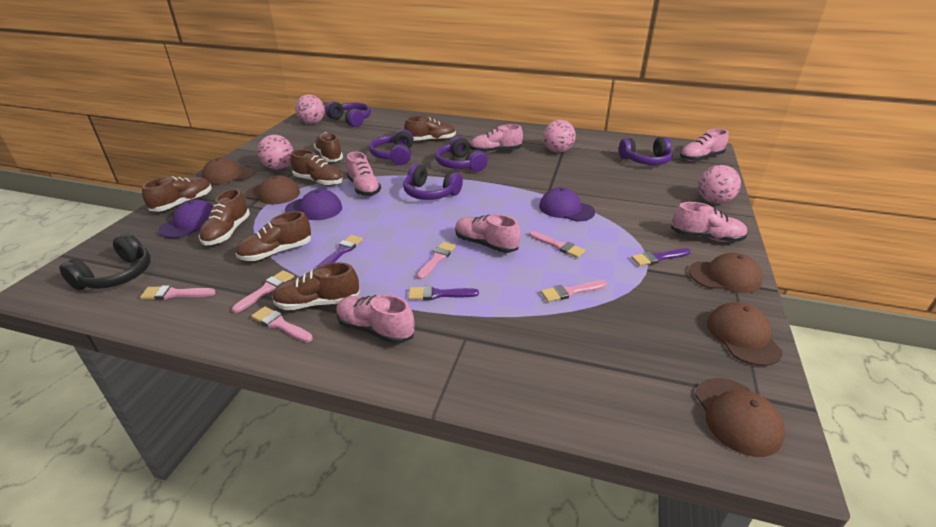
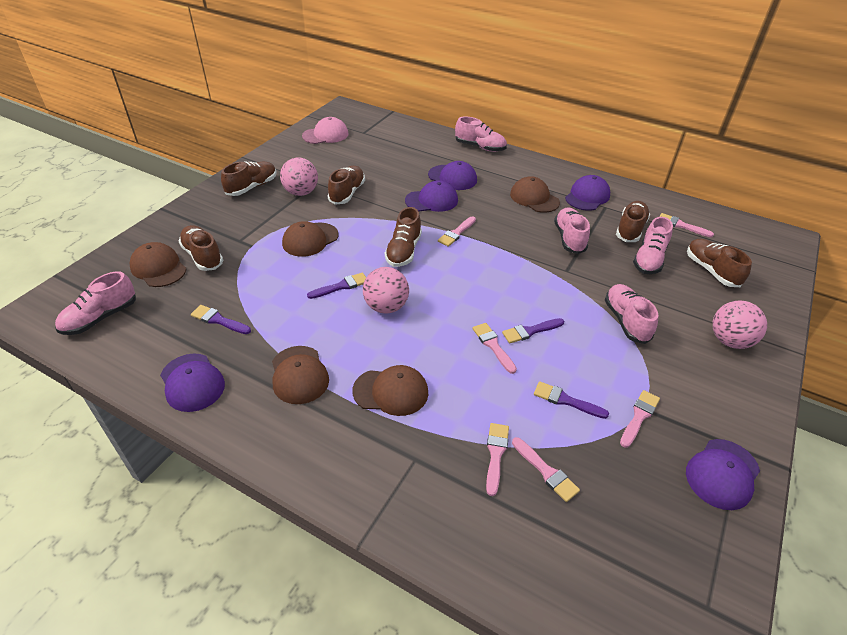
black headphones: [59,233,151,290] = 1 -> none = 0
brown shoe: [142,176,212,212] [199,189,250,246] [236,211,311,261] [272,262,360,310] [290,149,343,186] [314,132,343,162] [404,116,456,141] = 7 -> [179,225,223,271] [221,161,277,196] [327,166,365,205] [385,207,422,267] [616,201,650,242] [687,239,752,287] = 6
pink ball: [257,135,293,170] [295,95,325,124] [543,120,576,153] [698,165,741,204] = 4 -> [280,158,318,196] [363,267,409,313] [713,301,767,349] = 3
pink cap: none = 0 -> [302,117,349,144] = 1
pink shoe: [337,295,414,344] [346,152,381,196] [455,214,521,253] [470,124,523,153] [671,202,748,242] [680,129,729,161] = 6 -> [55,271,136,335] [455,116,507,152] [554,207,590,254] [605,284,658,344] [633,217,673,274] = 5
purple brush: [317,235,363,267] [408,286,479,300] [631,248,691,266] = 3 -> [191,305,251,334] [307,272,366,299] [502,318,564,343] [534,381,609,419] = 4
purple cap: [158,200,213,238] [285,189,342,220] [539,187,595,221] = 3 -> [160,354,225,412] [405,180,458,212] [428,161,477,190] [565,175,610,211] [686,439,760,510] = 5
purple headphones: [325,101,371,127] [369,129,414,165] [403,164,463,200] [435,136,488,172] [619,137,673,165] = 5 -> none = 0

